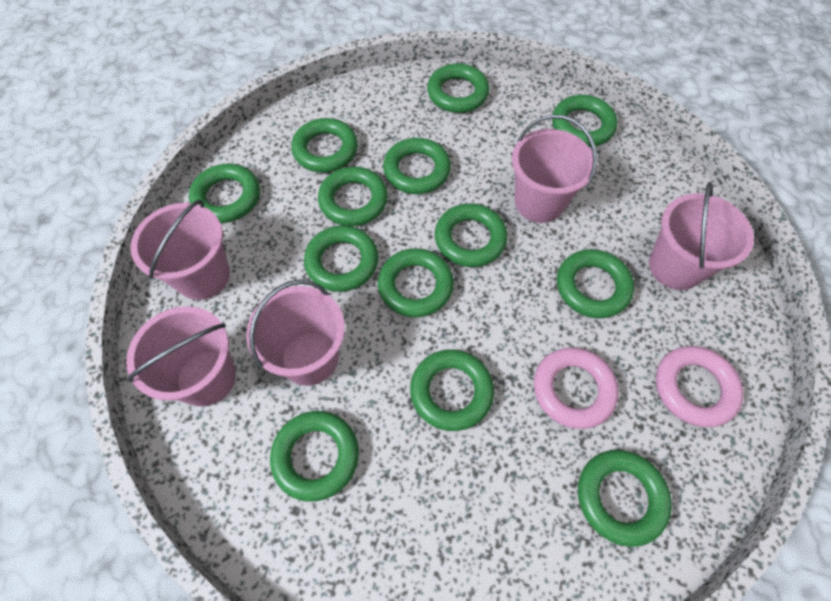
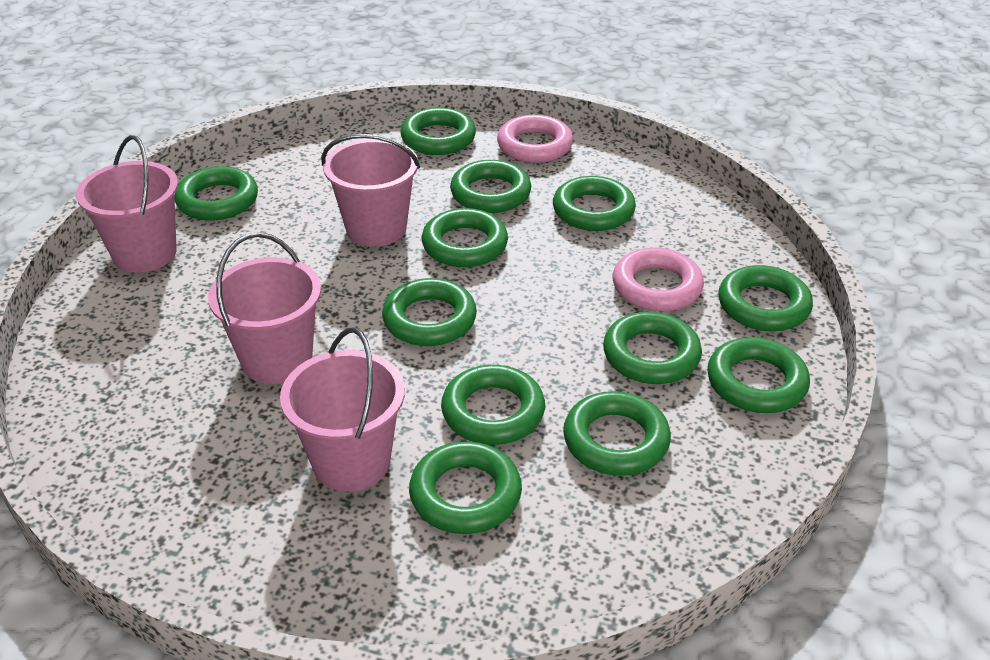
green ring: [189,163,260,223] [270,411,359,502] [291,118,358,173] [304,225,379,292] [318,167,388,226] [378,248,454,317] [383,138,451,194] [410,349,494,431] [427,63,489,113] [435,203,508,267] [552,95,618,147] [557,249,634,318] [578,450,672,547] = 13 -> [175,166,258,221] [382,278,477,346] [400,108,476,155] [409,442,522,534] [422,208,508,267] [441,365,545,445] [450,160,531,213] [553,176,636,231] [563,391,671,476] [603,312,702,384] [707,337,810,413] [718,265,813,332] = 12
pink bucket: [126,306,236,407] [130,200,230,300] [246,279,345,386] [512,114,597,223] [649,182,754,290] = 5 -> [76,135,178,272] [208,232,321,384] [280,328,405,492] [321,134,420,247] = 4

